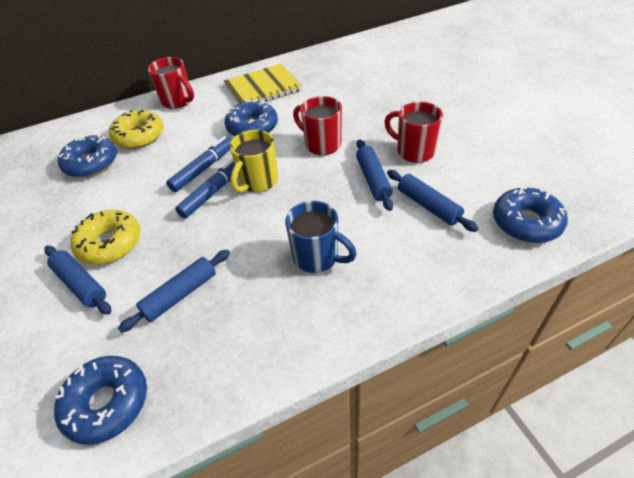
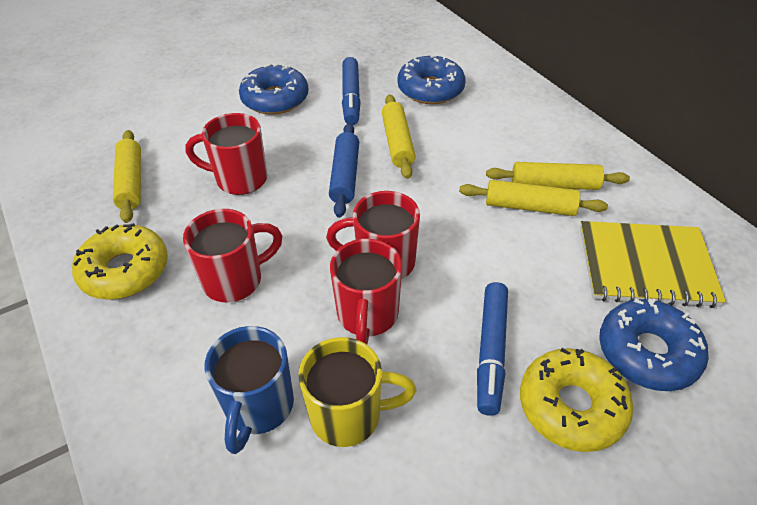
blue donut: [54,356,147,445] [58,134,117,178] [224,99,278,136] [493,187,568,243] = 4 -> [239,63,309,115] [397,55,466,104] [599,298,709,391] = 3
blue rolling pin: [44,246,111,315] [118,249,230,333] [356,139,393,211] [387,170,478,232] = 4 -> [329,123,359,218] = 1
red mug: [148,57,194,109] [293,96,342,155] [384,102,443,163] = 3 -> [183,209,282,302] [185,113,267,195] [326,191,420,279] [330,239,402,345] = 4
yellow rolling pin: none = 0 -> [113,130,141,223] [382,94,416,179] [459,180,608,216] [486,162,630,190] = 4

